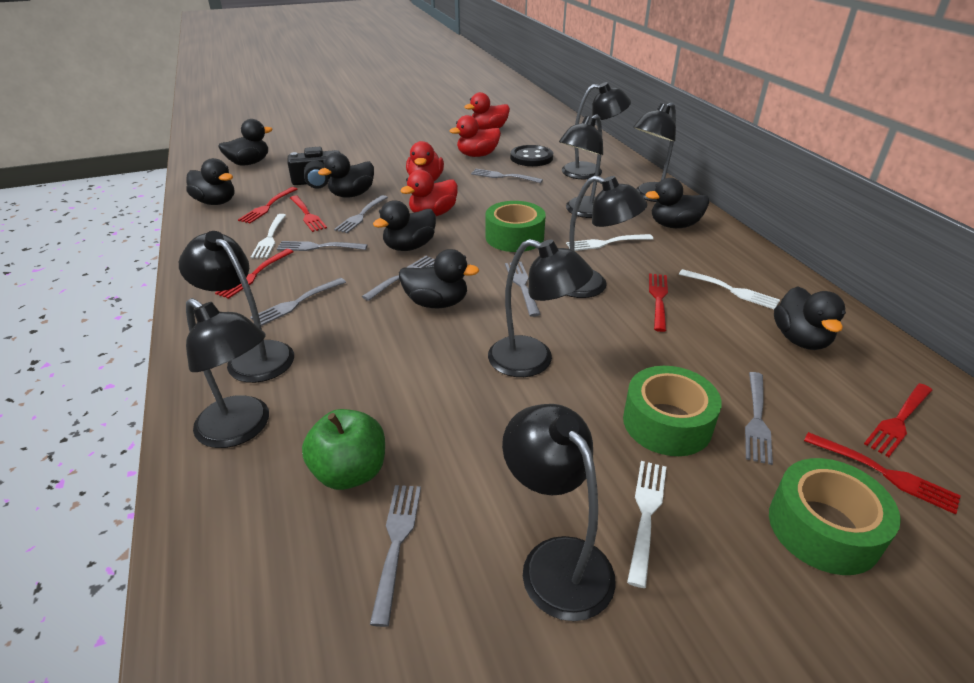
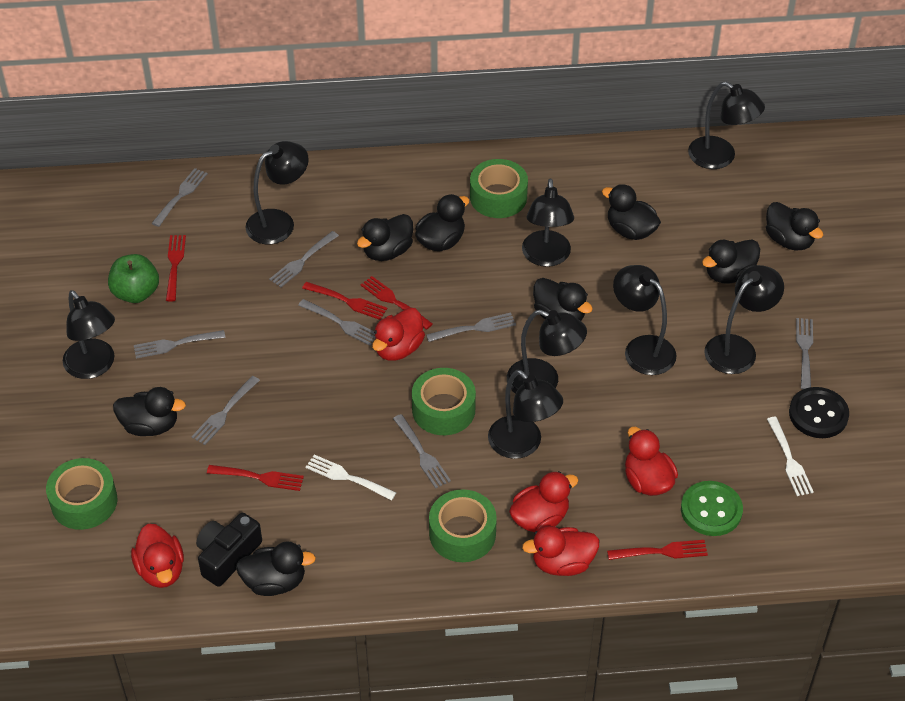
black duck: [186,158,234,205] [218,119,273,166] [318,152,374,198] [373,200,436,251] [399,249,479,308] [646,178,709,228] [774,286,846,350] = 7 -> [113,387,186,436] [236,542,316,596] [357,214,413,261] [415,194,469,251] [533,278,593,321] [602,184,661,240] [702,240,760,284] [766,202,823,251] = 8
green button: none = 0 -> [681,481,743,536] = 1
green tape: [486,201,546,252] [623,366,722,456] [769,458,901,575] = 3 -> [46,458,117,530] [412,368,476,435] [429,489,497,562] [470,159,528,218] = 4
red duck: [400,170,458,216] [406,141,444,181] [449,115,501,157] [464,92,510,129] = 4 -> [131,524,184,588] [372,308,425,361] [509,471,579,532] [522,526,599,576] [625,427,678,496] = 5
red fork: [215,249,293,299] [238,187,298,223] [290,196,327,232] [649,273,668,332] [804,432,961,514] [864,383,933,457] = 6 -> [166,235,186,302] [207,465,304,491] [302,282,387,320] [361,276,433,330] [607,540,708,560] = 5
white fork: [251,214,286,258] [566,234,653,251] [627,461,666,588] [679,269,780,309] = 4 -> [306,455,396,501] [767,417,814,496] = 2

